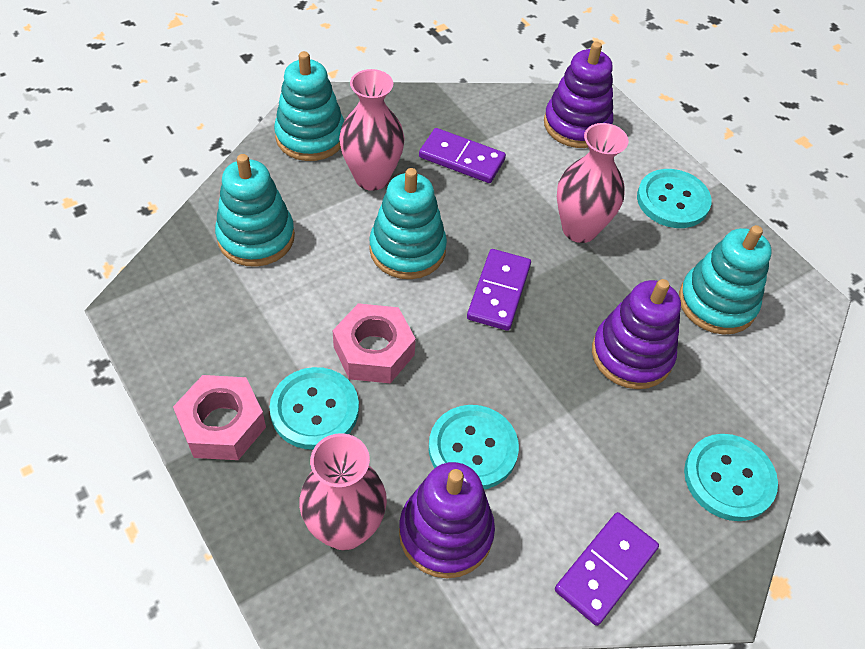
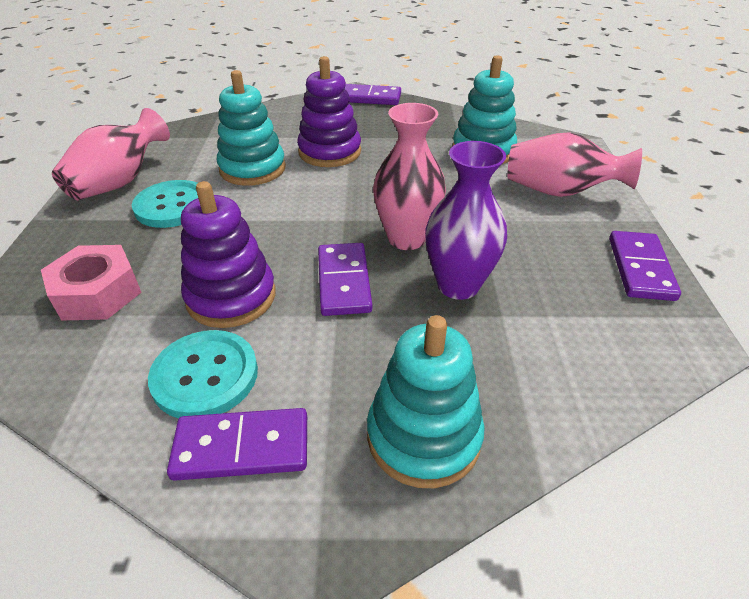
pink nut: [173,375,266,460] [332,303,416,383] = 2 -> [41,245,142,321] = 1
purple domino: [419,128,506,183] [467,249,531,331] [555,512,659,626] = 3 -> [167,408,307,481] [318,243,372,316] [345,84,401,105] [609,231,681,301] = 4
purple stacking toy: [399,462,495,578] [544,41,613,148] [592,279,681,389] = 3 -> [181,181,276,328] [297,56,361,167] = 2
purple vase: none = 0 -> [425,141,507,300] = 1
turquoise button: [269,367,359,449] [429,405,519,489] [637,169,711,228] [684,434,778,521] = 4 -> [132,180,198,228] [148,330,258,418] = 2
turquoise stacking toy: [215,154,295,267] [274,51,344,161] [369,168,447,279] [679,225,772,335] = 4 -> [217,70,286,186] [367,315,485,488] [452,55,517,164] = 3

